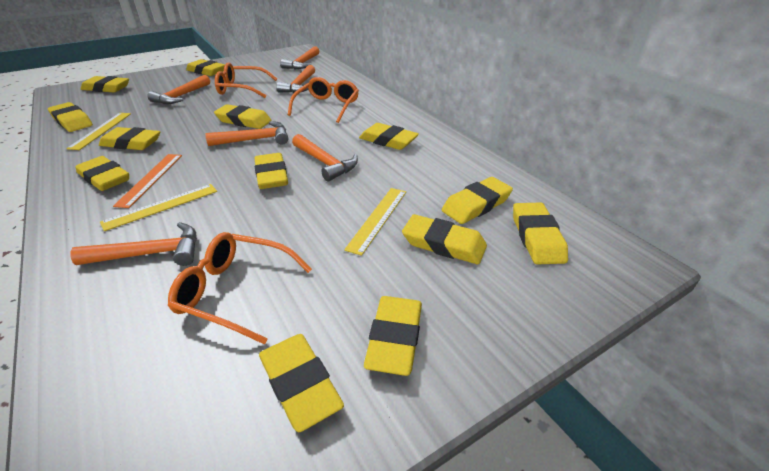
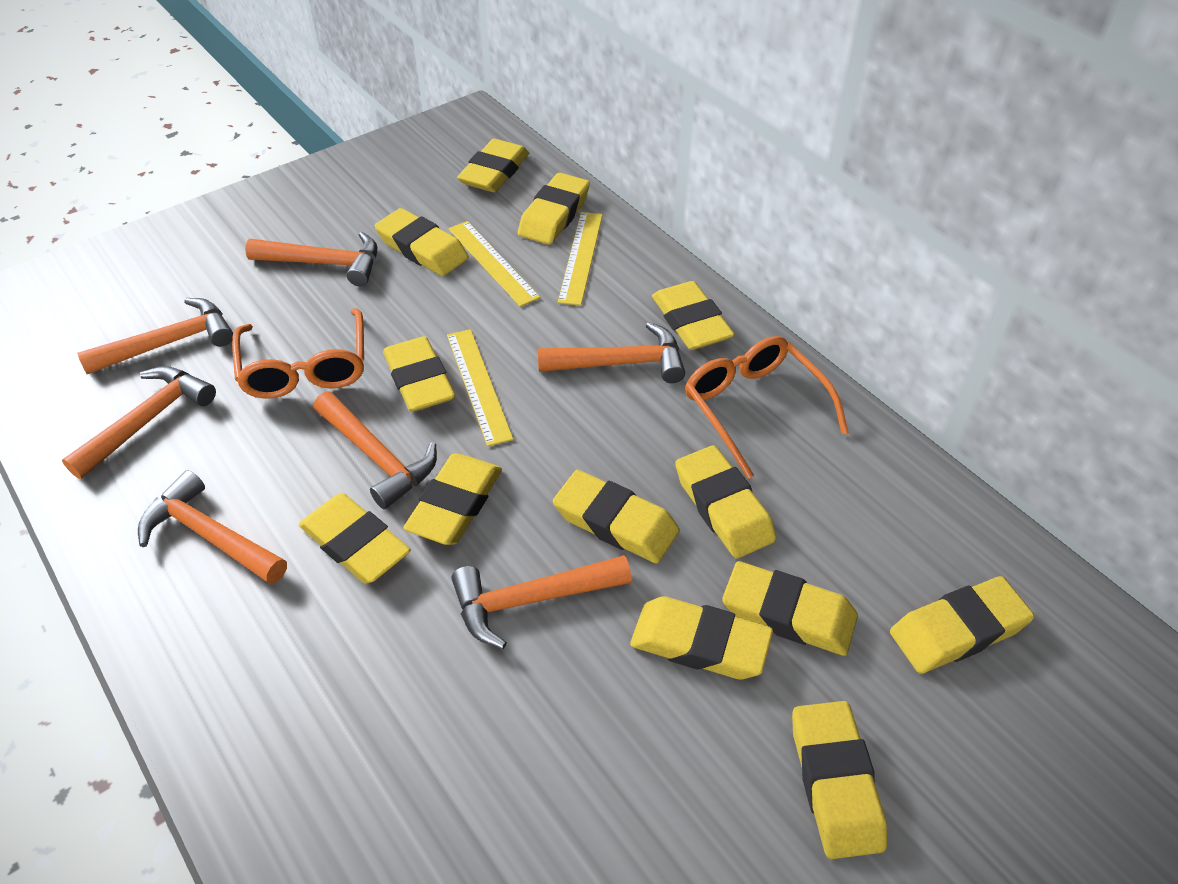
orange glasses: [168,232,312,345] [215,62,277,98] [288,77,359,123] = 3 -> [232,308,364,399] [685,336,849,479] = 2
orange hammer: [70,222,197,266] [147,75,210,104] [205,121,288,146] [276,65,315,93] [280,46,319,70] [292,134,358,182] = 6 -> [62,366,216,479] [77,298,233,374] [138,470,287,584] [245,232,377,286] [314,392,437,510] [451,555,632,649] [537,322,685,383] = 7
orange ruler: [113,154,182,208] = 1 -> none = 0

